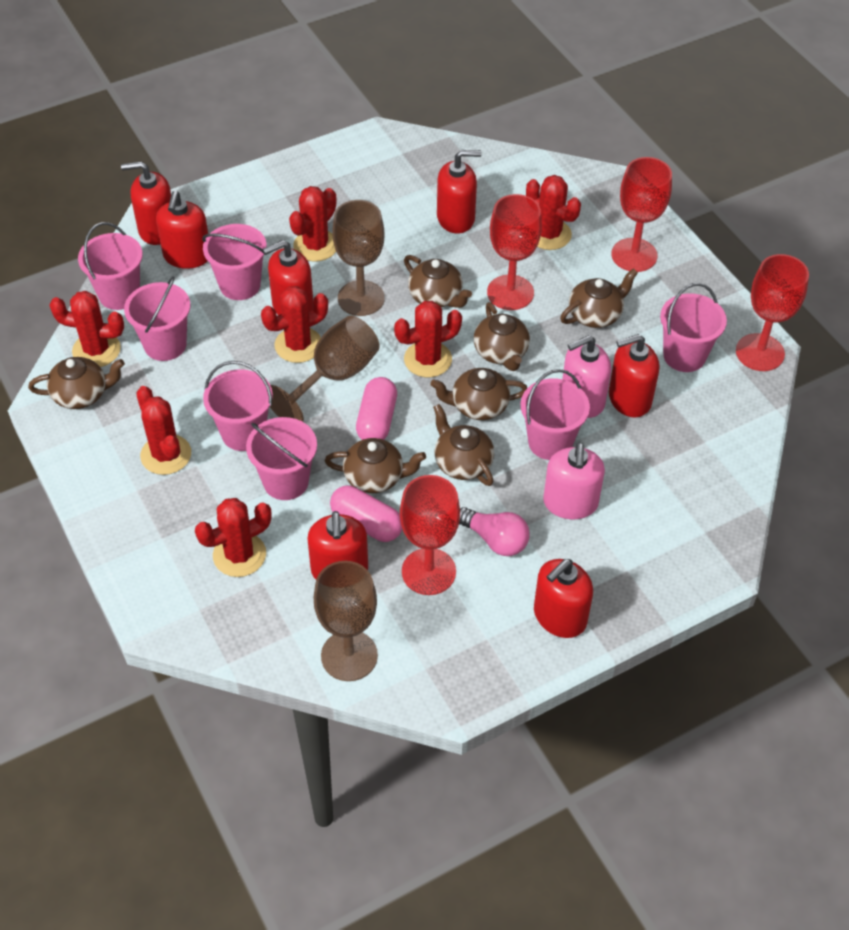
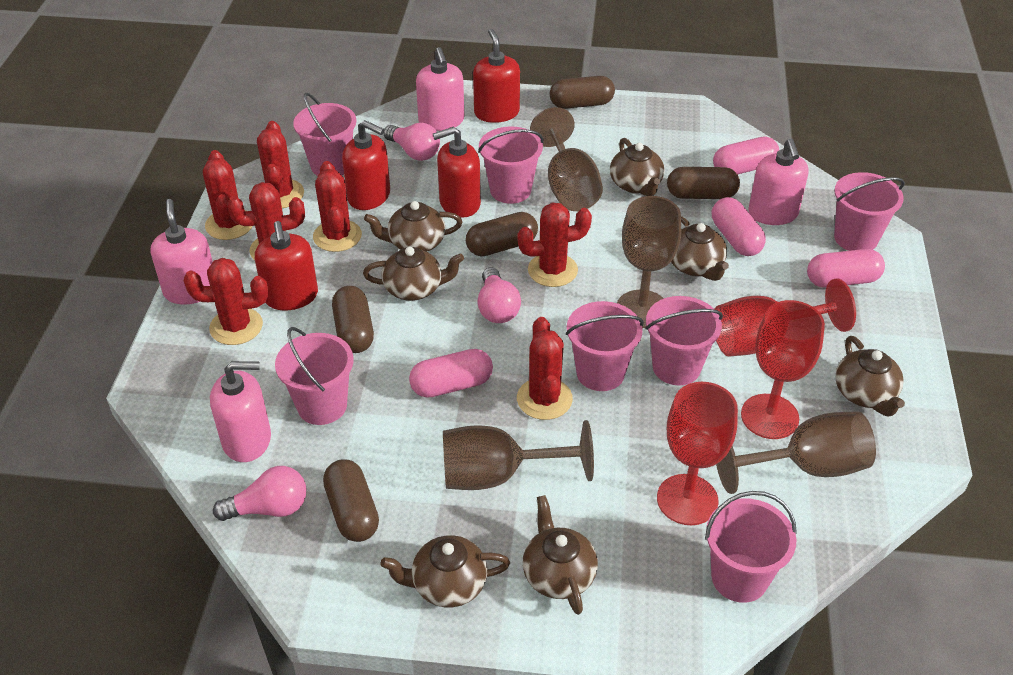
brown capsule: none = 0 -> [323,459,379,542] [332,286,374,353] [466,212,538,256] [550,76,615,109] [667,167,740,199] = 5
brown goblet: [270,316,380,422] [314,561,378,681] [332,200,385,316] = 3 -> [443,420,594,490] [530,107,603,211] [617,196,681,328] [716,411,876,494] = 4
pink capsule: [330,486,402,542] [356,377,397,440] = 2 -> [409,349,493,398] [712,197,766,256] [713,136,779,174] [807,249,885,288] = 4
pink light bulb: [459,507,530,556] = 1 -> [213,466,306,521] [384,123,440,161] [478,267,521,323] = 3
pink soap dispenser: [543,442,605,519] [563,335,611,418] = 2 -> [150,199,213,304] [210,361,271,462] [416,47,464,131] [748,139,809,225] = 4
red goblet: [400,475,460,595] [487,194,542,310] [611,157,672,272] [736,254,809,371] = 4 -> [657,382,738,525] [715,278,856,357] [741,300,825,439] = 3
red soap dispenser: [121,161,171,245] [156,191,208,269] [263,240,314,315] [307,511,368,579] [437,150,482,234] [534,559,593,638] [609,334,659,417] = 7 -> [255,221,318,310] [342,120,390,210] [433,127,481,218] [473,29,520,123] = 4

